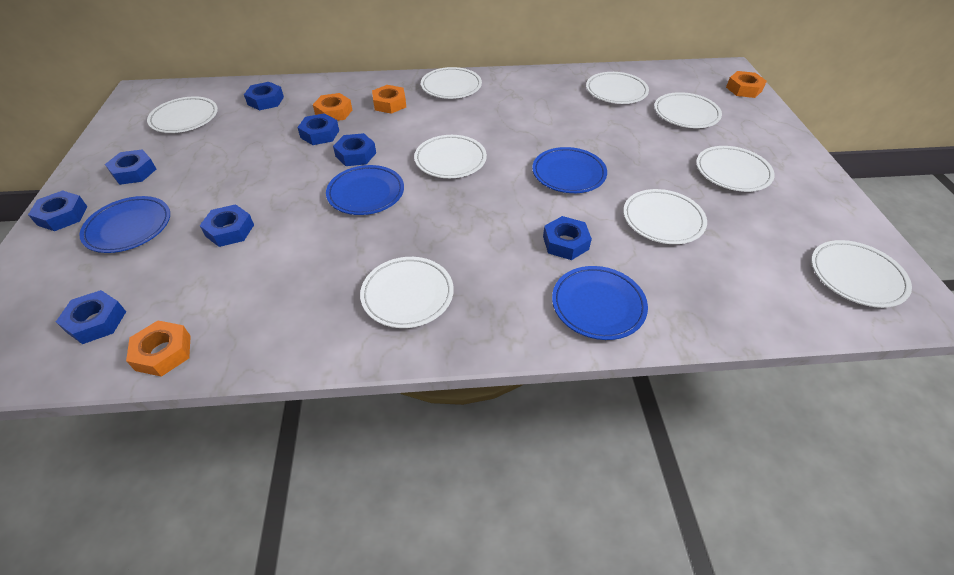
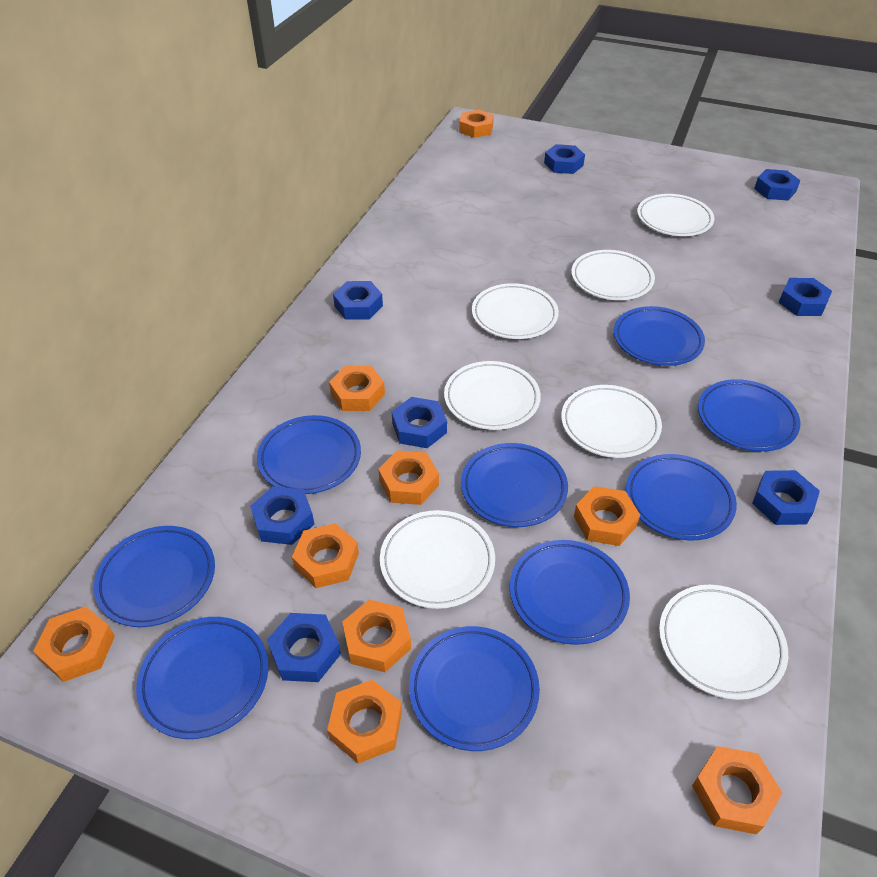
blue plate: [79,196,170,253] [326,165,404,215] [532,147,607,193] [552,266,648,340] = 4 -> [94,526,215,627] [136,617,268,739] [257,415,361,494] [409,626,540,751] [461,443,568,527] [510,540,630,645] [614,306,705,366] [626,454,737,541] [698,379,800,452] = 9
orange nut: [126,321,191,377] [313,93,352,121] [372,85,406,114] [726,71,767,98] = 4 -> [33,607,115,682] [292,523,359,588] [327,680,402,764] [329,366,385,411] [342,600,411,672] [378,450,439,505] [459,110,494,138] [574,486,640,546] [692,746,782,834] = 9
white plate: [147,96,218,133] [360,257,454,328] [414,135,487,178] [421,67,482,99] [586,72,649,104] [623,189,707,244] [654,92,722,128] [696,146,775,192] [811,240,912,308] = 9 -> [380,510,495,609] [444,361,541,430] [472,283,559,339] [561,385,662,458] [571,250,655,300] [637,194,714,236] [659,585,788,700] = 7

